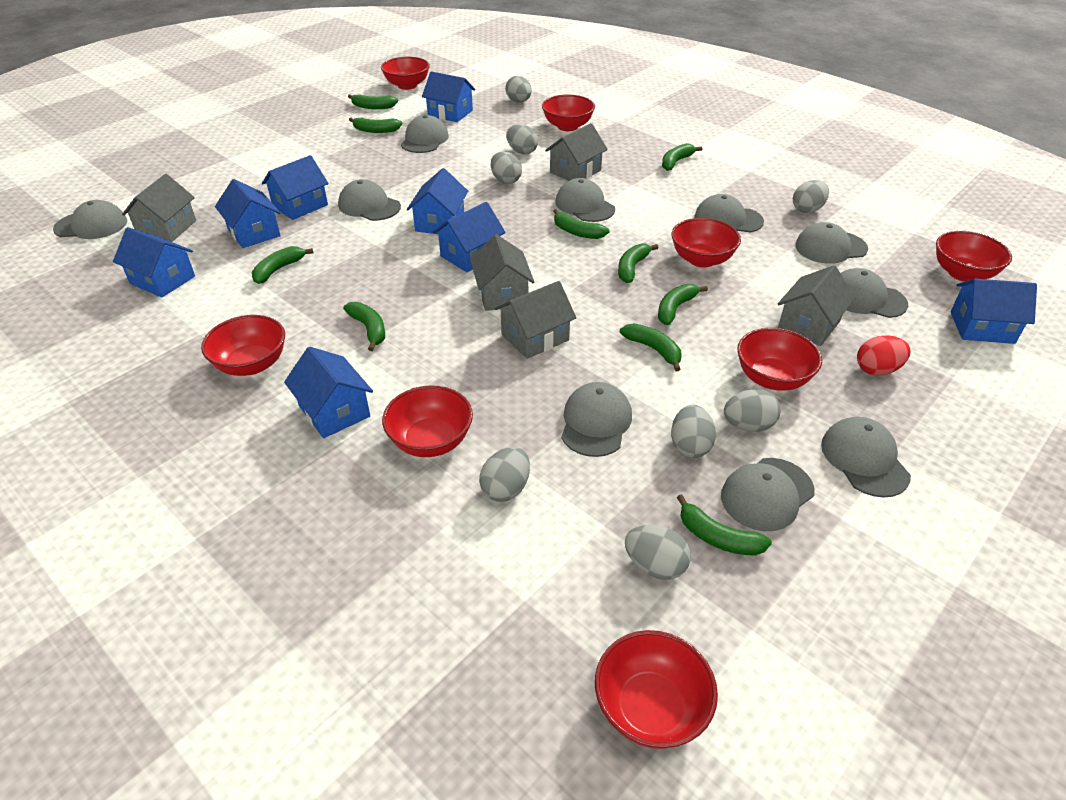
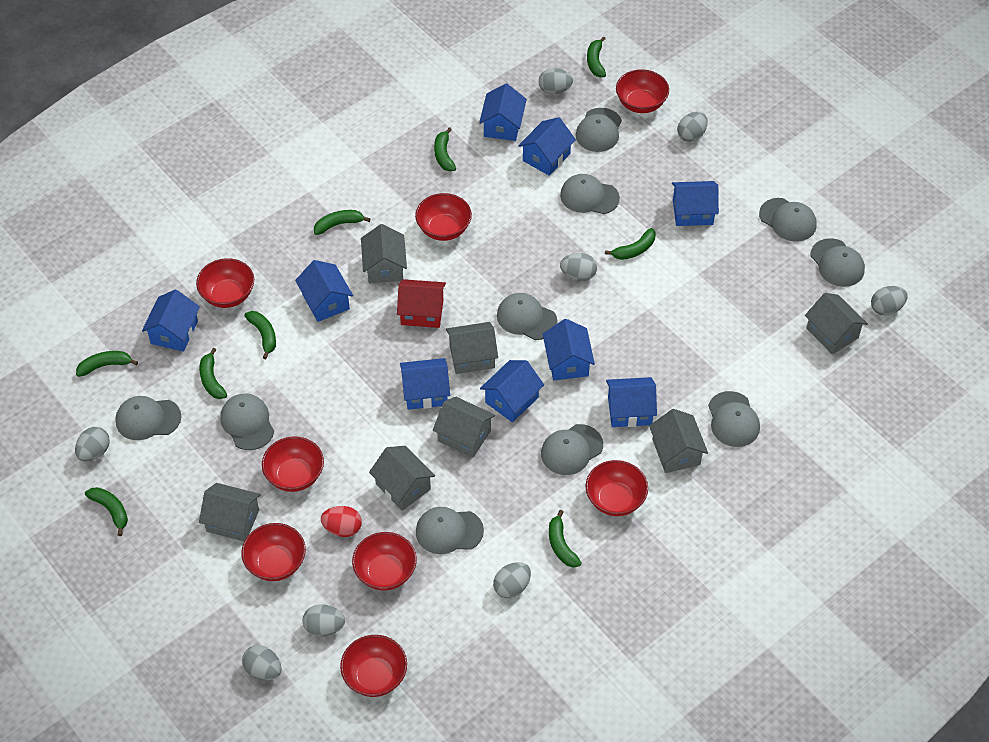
blue house: [113,227,195,298] [215,179,281,248] [262,155,329,220] [284,347,373,438] [407,168,468,234] [422,71,475,122] [433,202,506,272] [951,279,1037,344] = 8 -> [142,289,200,352] [295,260,353,322] [400,358,450,410] [479,84,527,141] [480,360,544,422] [518,117,576,176] [543,319,595,380] [606,377,657,427] [672,181,719,226] = 9
green banana: [252,246,313,284] [343,302,385,351] [348,94,398,109] [349,118,403,133] [554,209,609,239] [618,244,659,283] [620,323,682,371] [658,284,708,325] [662,143,703,171] [677,494,772,556] = 10 -> [76,351,138,377] [85,487,128,536] [199,348,227,399] [244,311,276,359] [314,210,370,235] [434,127,456,171] [549,510,582,567] [587,36,606,77] [605,228,656,260] = 9
grey house: [122,174,196,242] [470,234,534,311] [495,281,576,359] [545,123,608,181] [778,265,856,346] = 5 -> [199,483,261,541] [361,224,407,283] [369,446,435,511] [433,397,496,458] [446,322,498,374] [649,409,708,473] [805,293,868,354] = 7
red house: none = 0 -> [397,279,446,328] = 1

